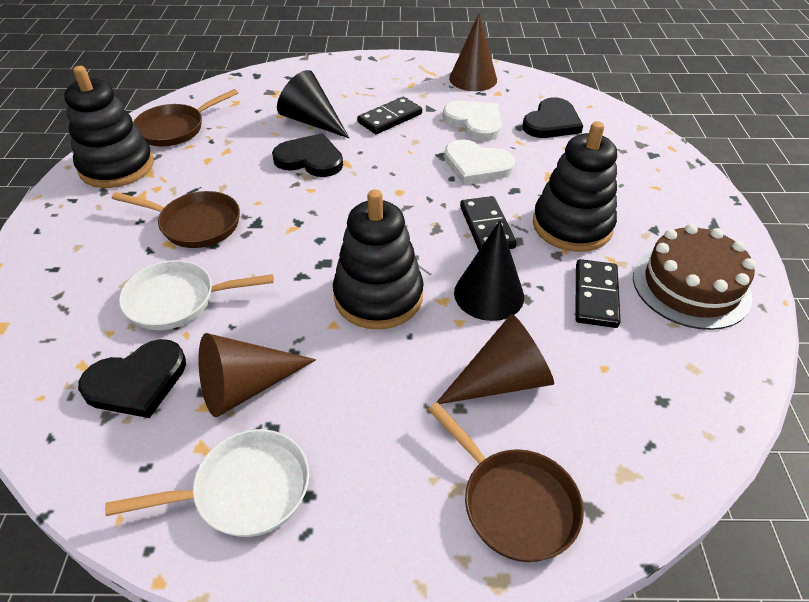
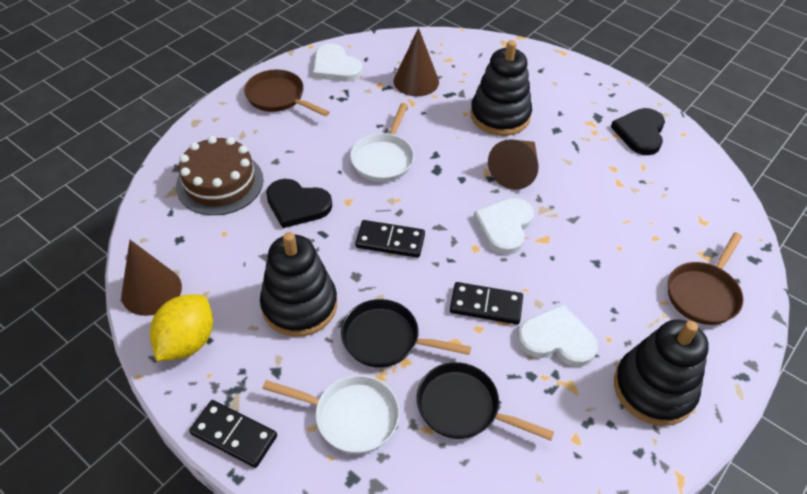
black cone: [277,70,349,138] [454,220,524,321] = 2 -> none = 0
black heart: [78,339,186,418] [272,133,343,177] [522,97,583,138] = 3 -> [266,179,332,228] [611,108,665,155] = 2
black pan: none = 0 -> [341,299,471,368] [417,362,554,441] = 2
brown pan: [112,191,240,248] [133,89,238,147] [428,402,584,562] = 3 -> [244,69,330,117] [668,232,743,325] = 2
white heart: [443,101,502,141] [444,139,515,184] = 2 -> [313,43,362,82] [473,198,534,255] [517,304,598,367] = 3
yellow lemon: none = 0 -> [150,294,213,361] = 1

